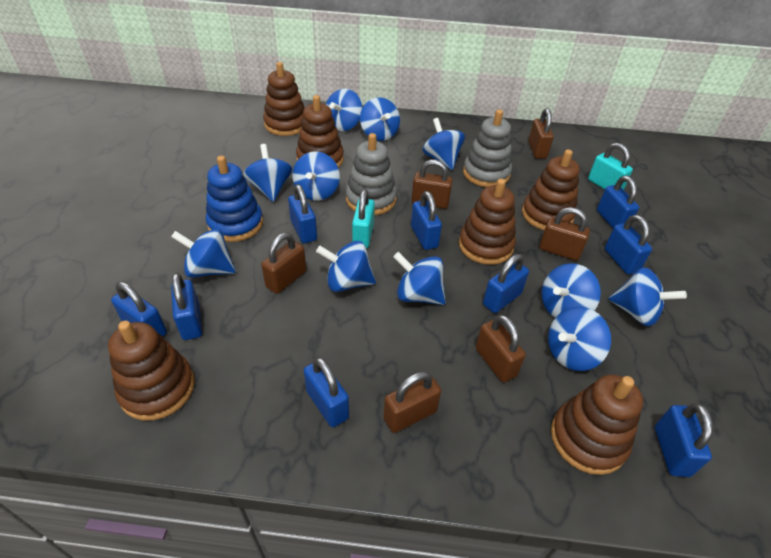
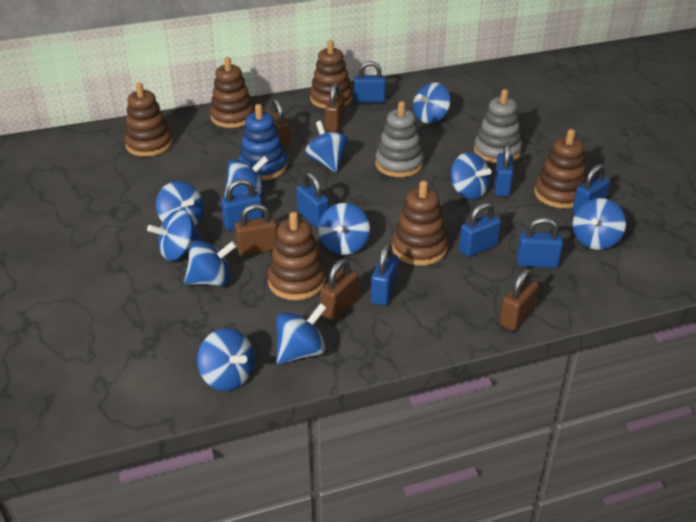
blue padlock: [111,282,167,337] [171,273,202,340] [288,184,317,243] [304,357,349,427] [411,191,442,250] [483,254,529,313] [597,176,639,228] [605,215,652,274] [655,403,713,477] = 9 -> [221,179,263,231] [296,172,329,228] [354,61,386,103] [371,243,398,306] [459,202,501,257] [495,143,513,197] [517,217,563,268] [572,164,610,213] = 8
brown padlock: [261,233,306,294] [383,371,441,433] [412,160,453,209] [476,314,526,382] [528,108,554,159] [539,207,590,261] = 6 -> [235,204,277,256] [267,99,291,148] [320,259,358,321] [325,83,345,132] [500,269,539,331] = 5
turquoise padlock: [352,189,375,248] [588,143,633,190] = 2 -> none = 0

